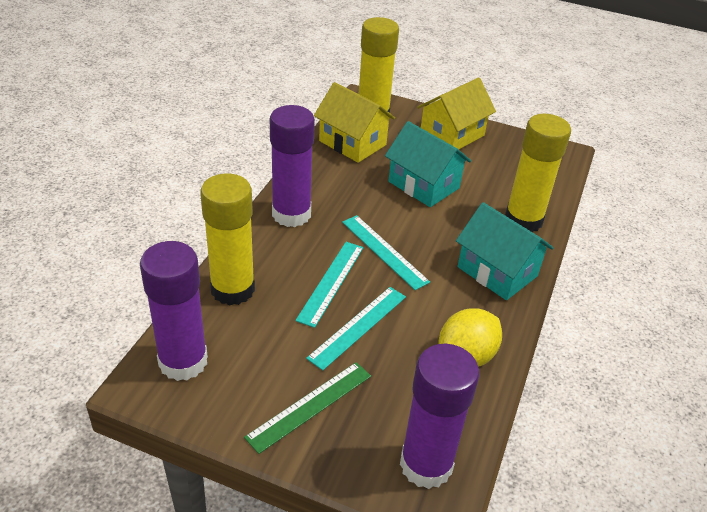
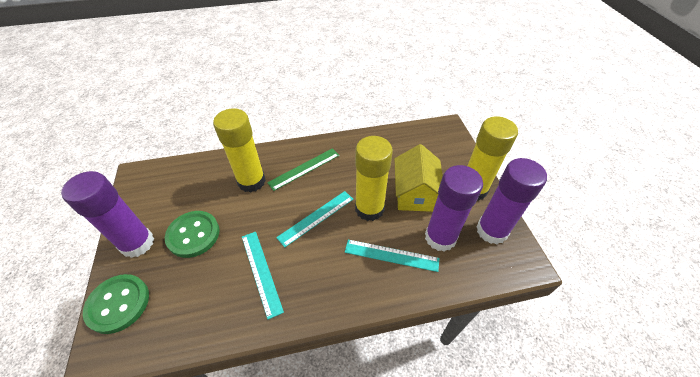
green button: none = 0 -> [83,274,149,334] [165,211,219,258] = 2
turquoise house: [385,121,471,207] [456,202,554,300] = 2 -> none = 0
yellow house: [314,82,395,163] [417,78,496,149] = 2 -> [395,144,443,212] = 1
yellow lemon: [439,308,502,367] = 1 -> none = 0

